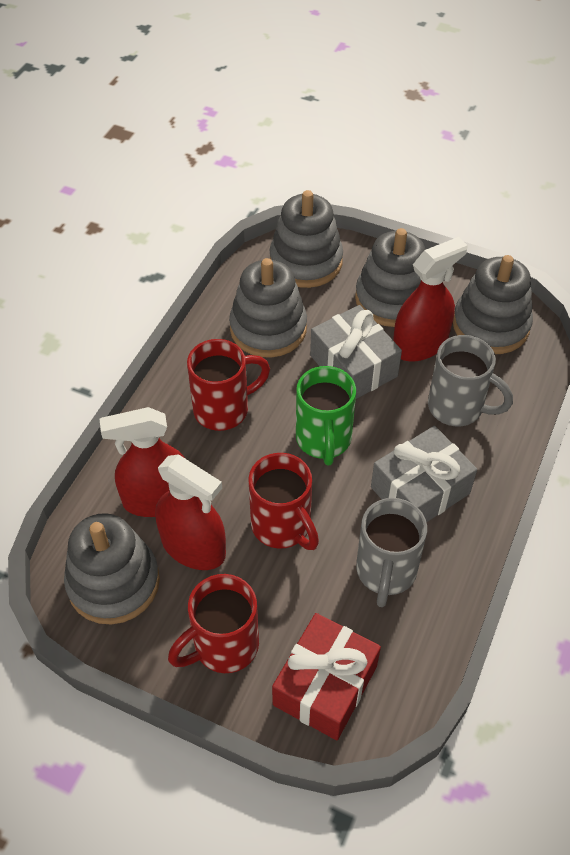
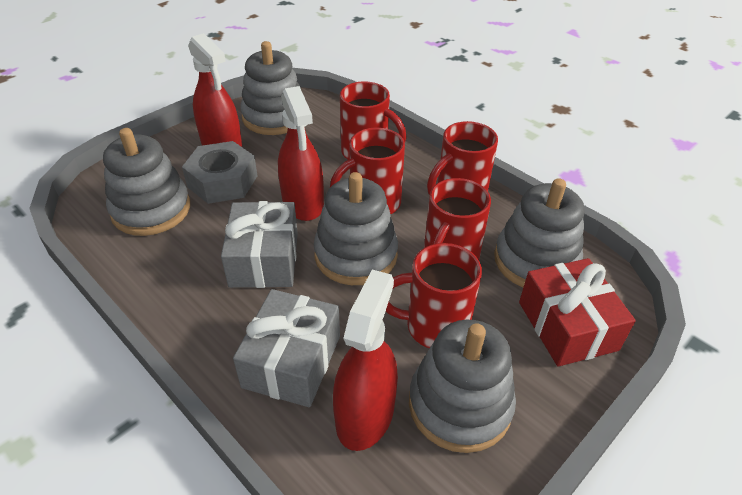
green mug: [296,366,356,465] = 1 -> none = 0
grey mug: [356,498,427,607] [428,335,513,426] = 2 -> none = 0
grey nut: none = 0 -> [182,141,257,204] = 1
red mug: [168,574,259,673] [187,339,270,431] [248,453,319,550] = 3 -> [330,128,405,214] [340,82,407,160] [386,243,482,348] [424,178,491,260] [427,121,498,195] = 5

